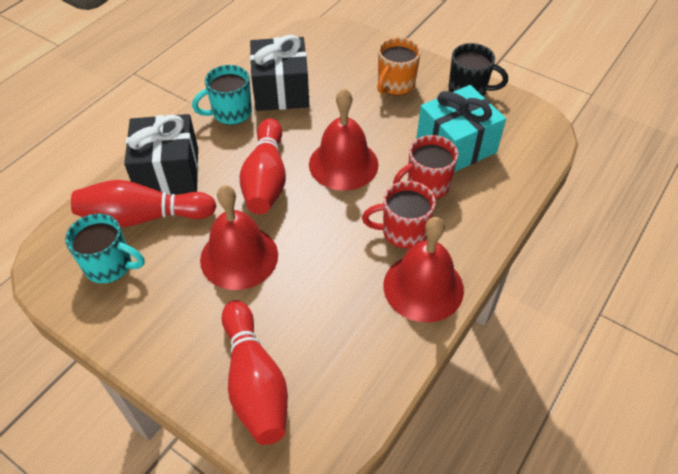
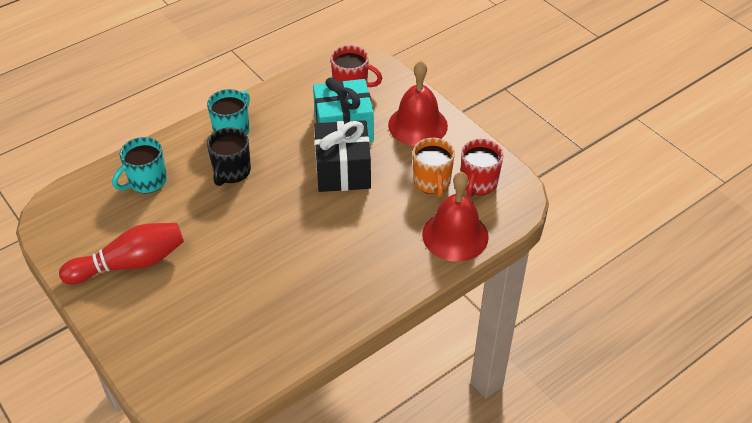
black gift: [124,114,198,195] [250,35,309,111] = 2 -> [314,120,371,192] = 1
red bell: [200,185,278,290] [309,88,379,191] [383,217,464,323] = 3 -> [388,61,448,146] [422,172,489,262] = 2
red bowling pin: [71,180,216,227] [222,300,288,445] [240,118,286,214] = 3 -> [59,223,184,284] = 1

